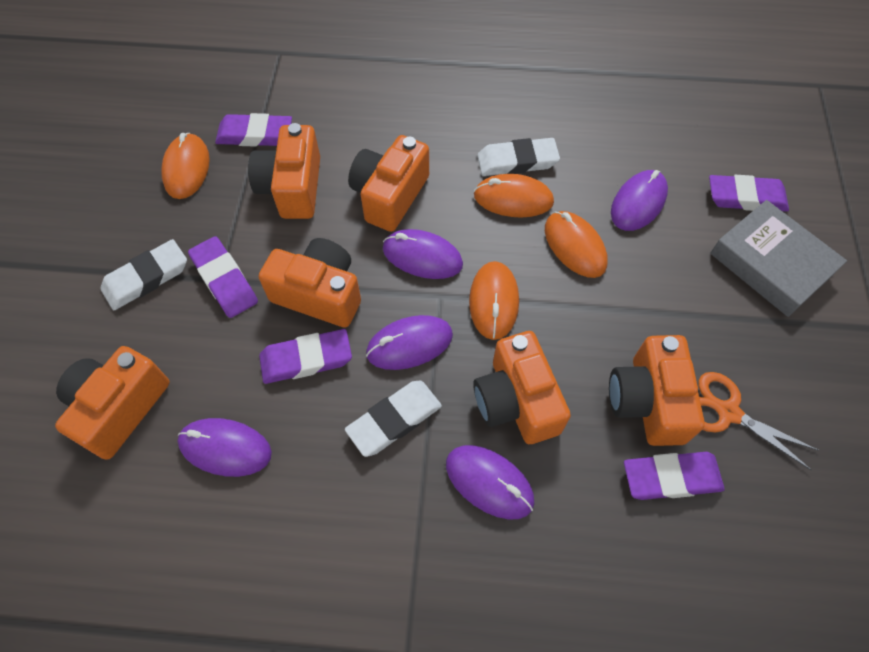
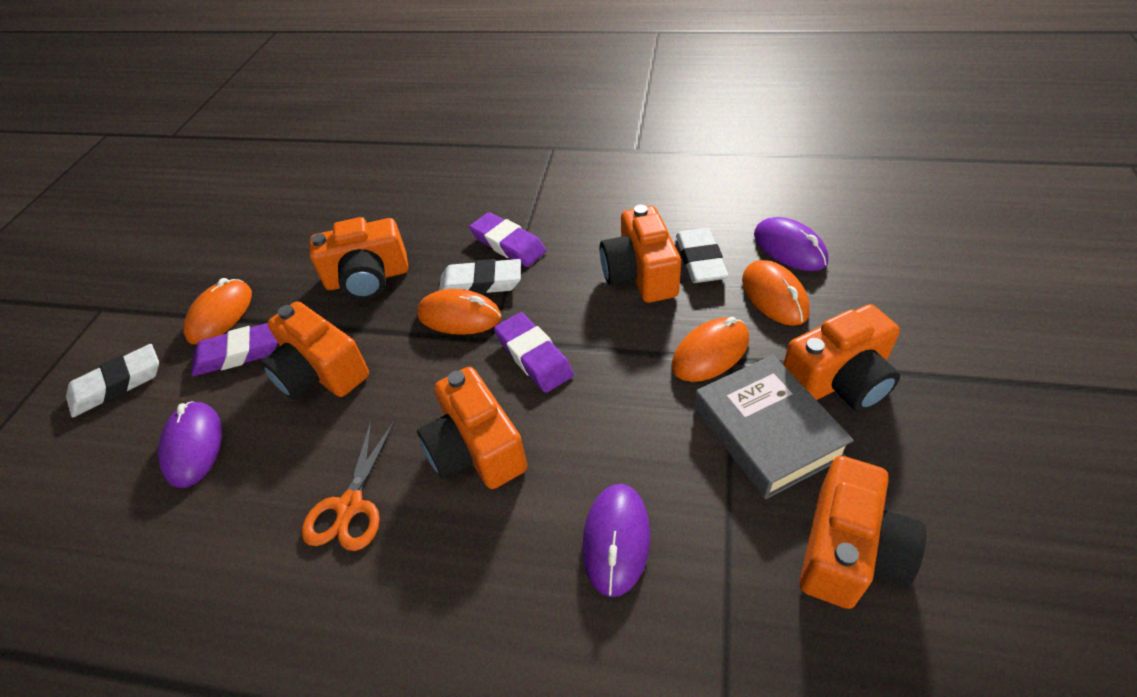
purple eraser: [188,236,258,318] [215,113,292,147] [259,329,352,384] [624,452,725,500] [709,175,789,211] = 5 -> [191,323,278,376] [469,212,546,267] [494,312,574,393] = 3
purple mouse: [178,418,272,477] [366,315,453,370] [383,229,463,279] [446,445,534,520] [611,170,668,231] = 5 -> [158,401,222,488] [582,484,650,597] [754,217,828,271] = 3

